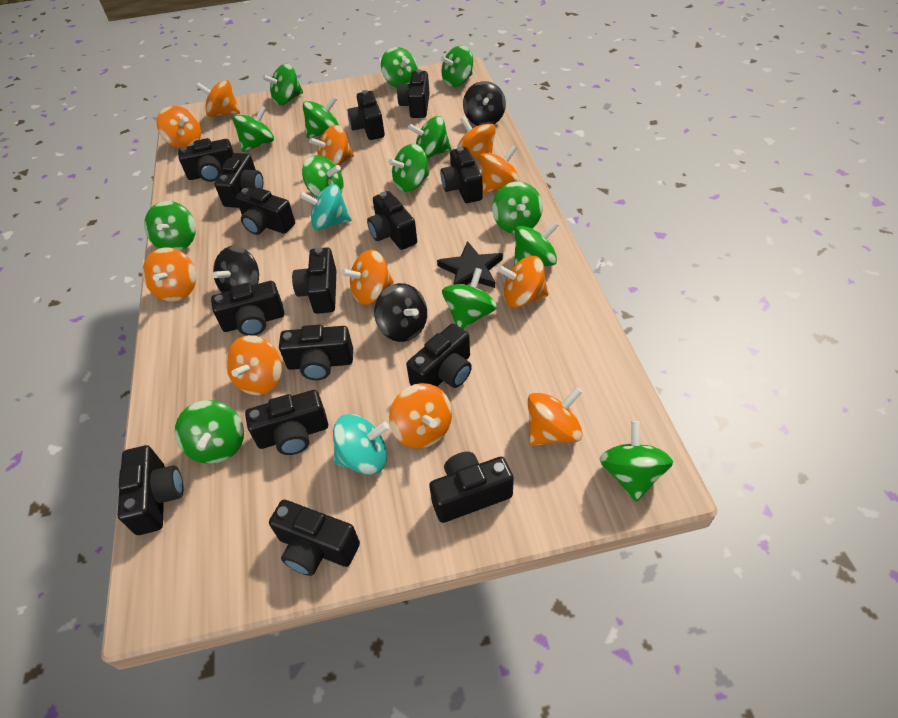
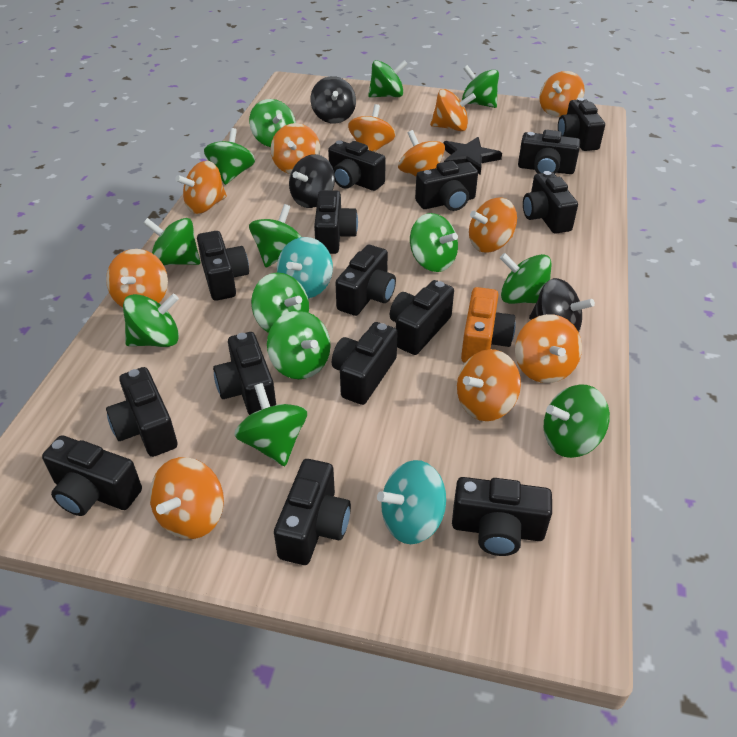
green spinning top: [144,201,196,251] [175,400,244,464] [233,106,274,152] [262,64,303,105] [302,155,344,197] [303,96,339,138] [381,47,418,88] [388,144,429,192] [408,116,452,158] [441,45,473,87] [442,268,497,329] [492,181,543,234] [514,221,559,266] [599,421,673,502] = 14 -> [123,294,179,347] [143,218,200,265] [204,128,255,185] [234,383,307,466] [249,99,296,147] [249,204,302,267] [251,273,309,333] [267,311,331,379] [368,60,407,97] [410,213,458,272] [462,65,499,108] [500,253,551,304] [544,384,610,458] = 13
orange camera: none = 0 -> [461,287,516,363] = 1

